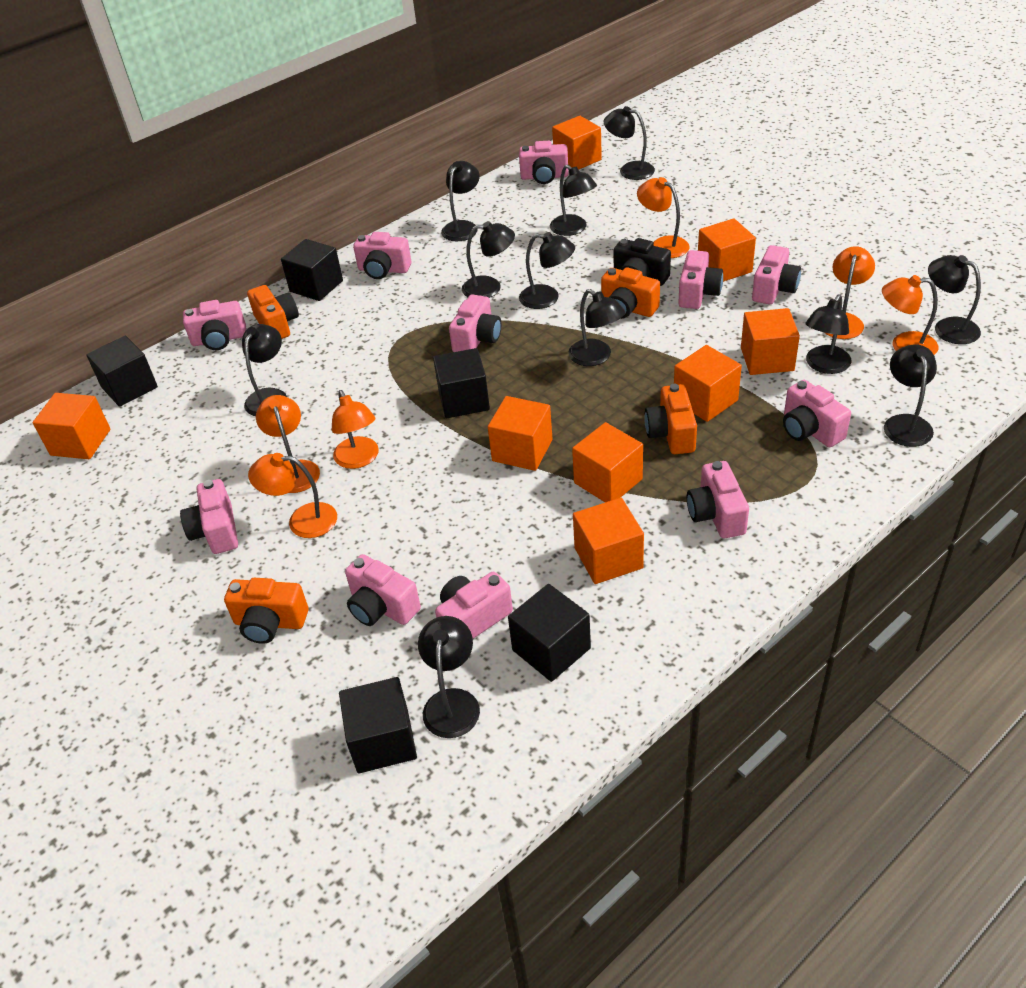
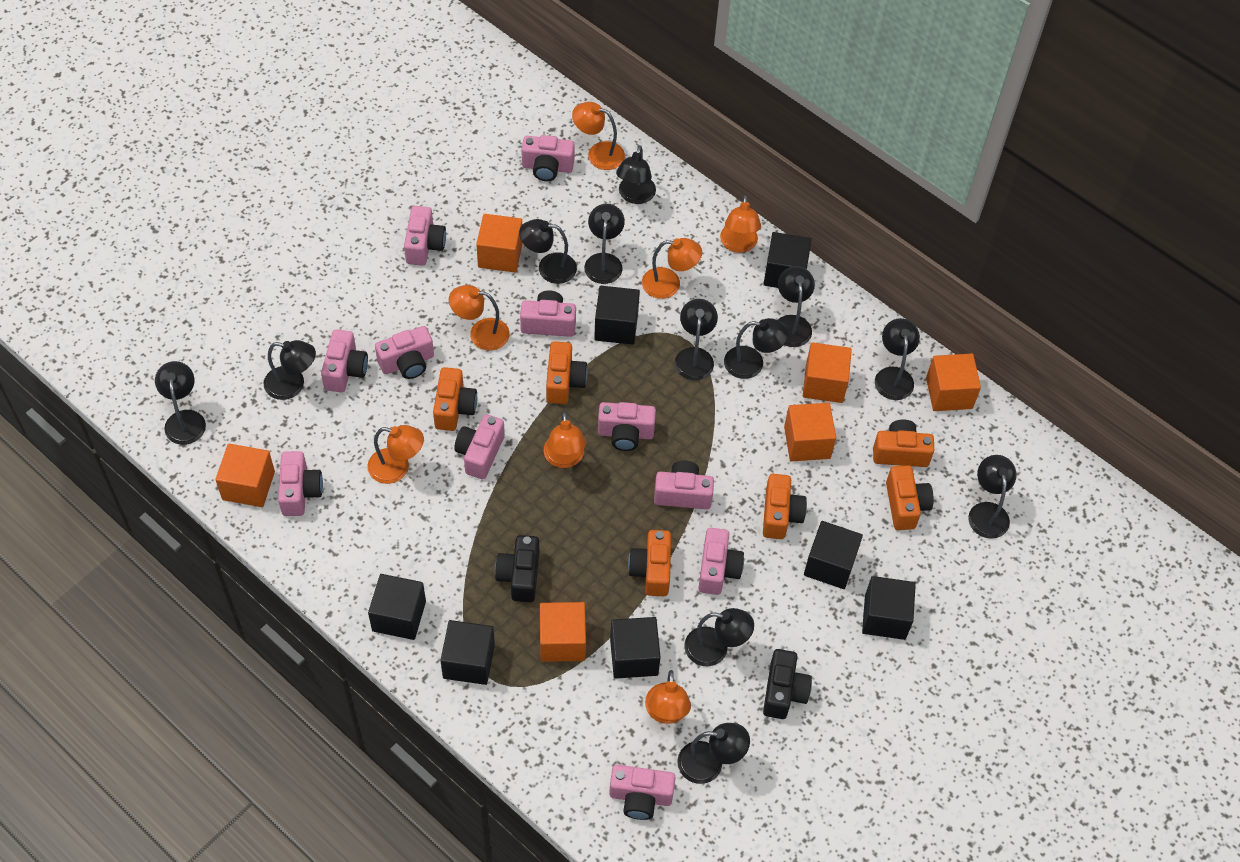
black camera: [613,238,671,286] = 1 -> [495,535,539,602] [763,649,812,719] = 2
black cube: [86,336,158,407] [281,239,343,301] [339,677,417,773] [433,348,490,418] [508,584,591,682] = 5 -> [368,574,426,640] [440,620,495,685] [594,286,640,345] [610,617,661,679] [763,232,812,288] [804,521,863,589] [862,576,916,640] = 7
black lamp: [242,324,287,416] [418,616,480,738] [441,161,480,241] [462,221,515,298] [519,232,575,309] [550,165,597,236] [568,289,625,366] [604,106,655,180] [806,295,851,374] [884,344,937,447] [928,255,981,344] = 11 -> [155,361,206,445] [264,340,316,400] [519,219,577,284] [584,204,625,284] [616,146,656,204] [675,299,718,380] [677,723,750,784] [684,608,754,666] [724,318,789,379] [778,266,815,347] [875,318,920,400] [968,455,1017,539] = 12
orange camera: [224,578,308,644] [247,285,299,339] [601,267,660,319] [644,384,697,454] = 4 -> [433,367,477,431] [546,341,588,404] [628,530,671,596] [763,474,807,539] [873,420,934,467] [886,465,934,530] = 6
orange cube: [32,393,110,459] [488,396,552,471] [552,116,602,170] [572,422,643,502] [573,498,644,584] [674,345,742,422] [698,218,756,282] [741,308,800,375] = 8 -> [215,444,275,507] [476,214,523,273] [540,602,586,662] [784,403,836,462] [803,342,852,403] [926,353,981,411] = 6
orange lamp: [248,453,337,538] [256,395,320,493] [332,390,379,469] [637,177,689,258] [825,246,875,339] [882,275,938,355] = 6 -> [367,425,424,484] [449,285,510,351] [544,412,586,468] [572,102,625,170] [642,238,702,299] [645,670,691,724] [720,195,761,253] = 7

